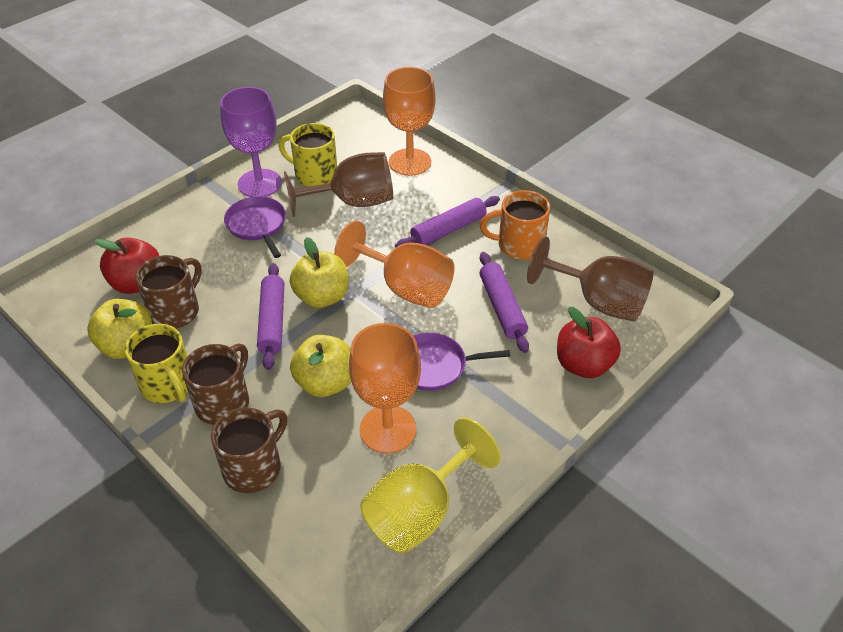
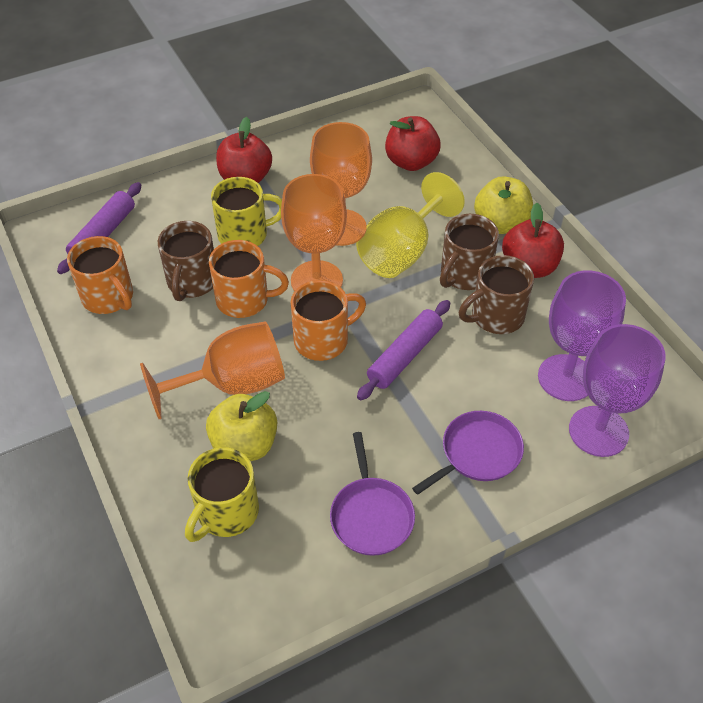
brown goblet: [284,152,393,217] [527,236,654,321] = 2 -> none = 0
orange mug: [480,190,550,260] = 1 -> [67,236,133,314] [209,240,289,318] [291,280,366,361] = 3
purple goblet: [220,87,282,197] = 1 -> [538,270,626,401] [569,324,666,457] = 2
purple rolling pin: [257,263,284,370] [395,196,500,248] [480,252,529,353] = 3 -> [57,182,141,274] [357,300,450,400] = 2
red apple: [94,237,159,294] [557,307,621,378] = 2 -> [216,117,272,183] [385,116,441,171] [502,203,564,278] = 3
yellow apple: [87,299,152,359] [290,237,349,308] [290,335,351,397] = 3 -> [206,391,277,461] [474,176,533,234] = 2

